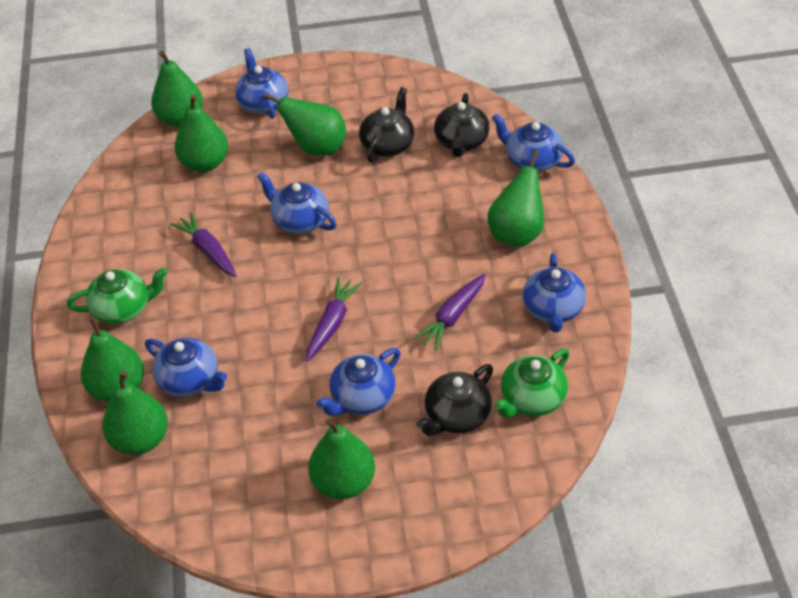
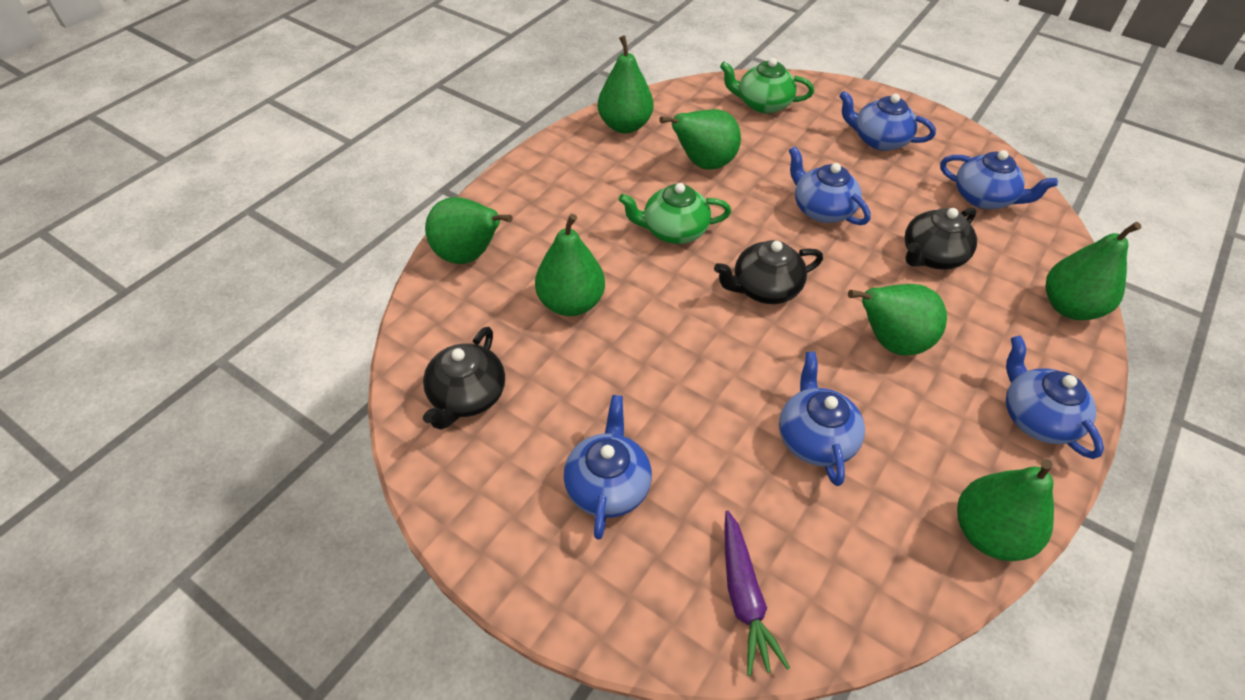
purple carrot: [170,212,237,277] [306,277,362,361] [413,274,486,351] = 3 -> [724,510,790,676] = 1

